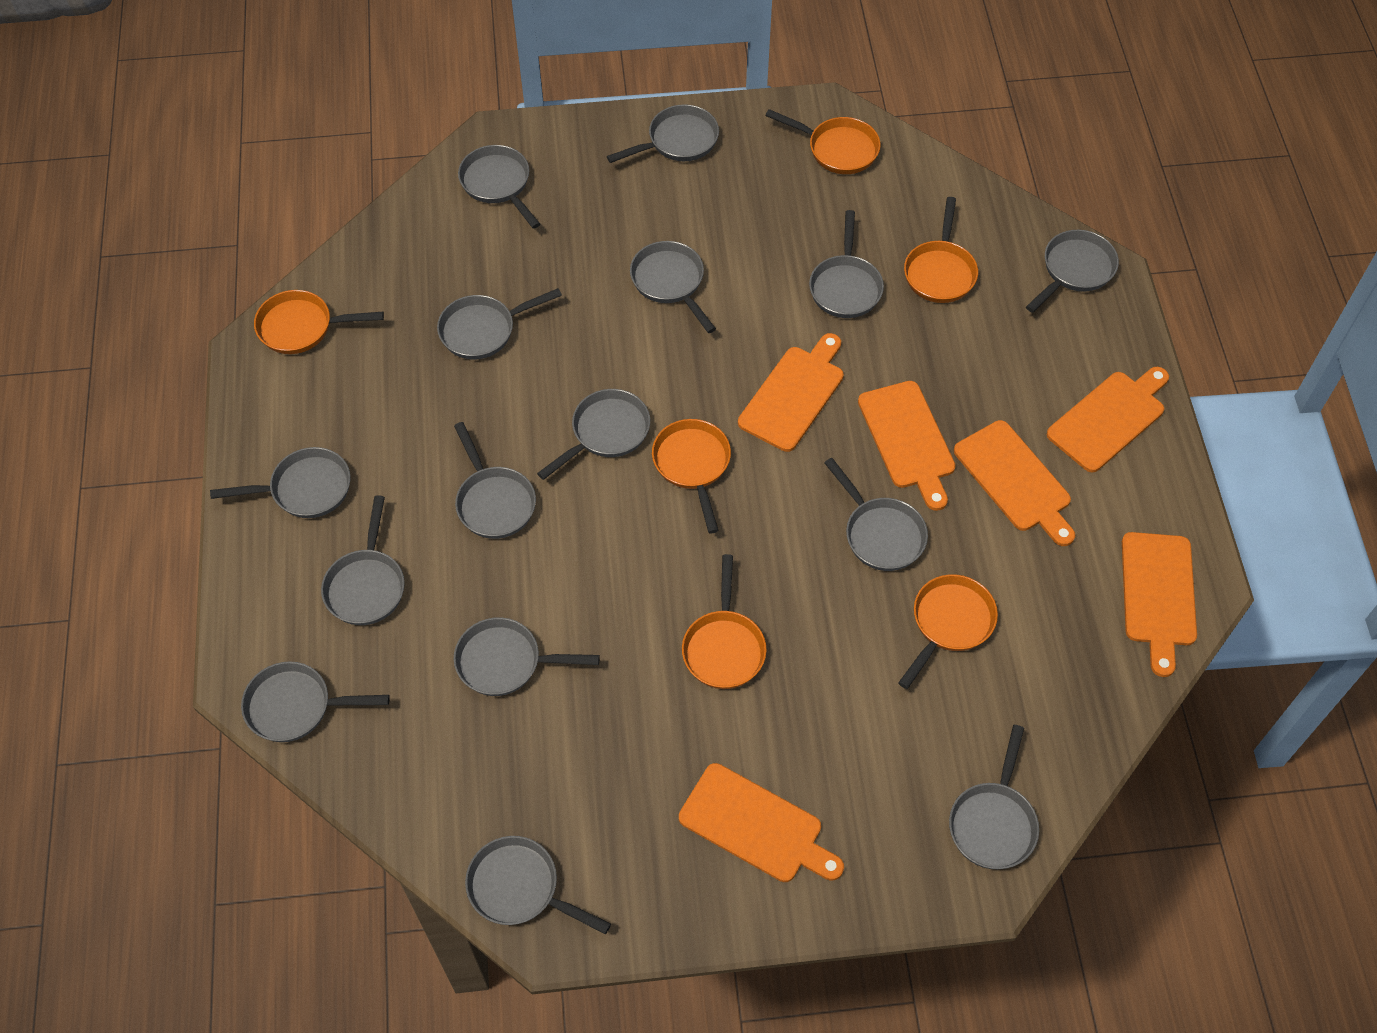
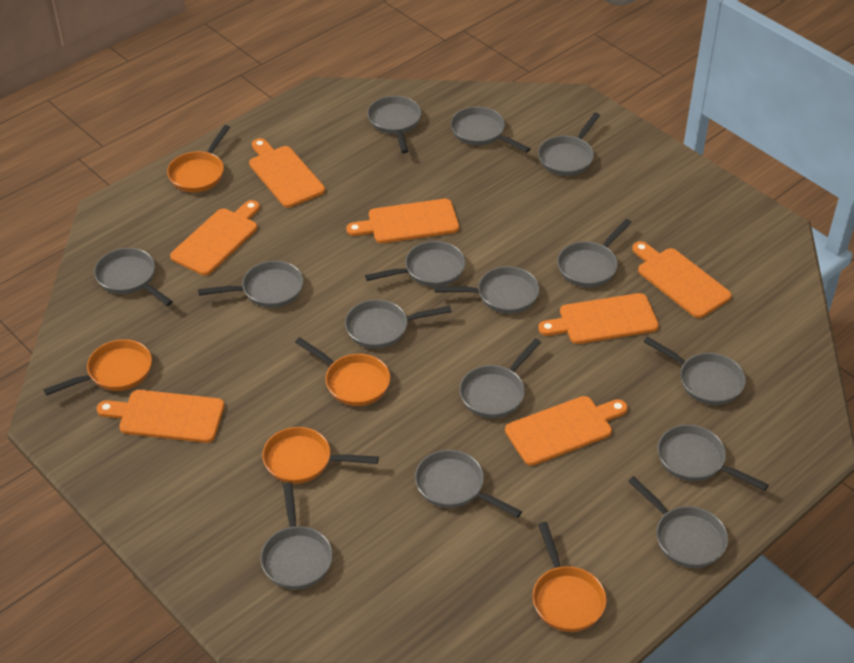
orange cutting board: [679,763,844,882] [738,333,844,452] [858,381,956,511] [954,420,1075,546] [1047,367,1169,472] [1122,532,1197,677] = 6 -> [97,390,225,443] [170,200,260,276] [249,138,325,208] [346,199,459,243] [505,396,628,466] [538,293,659,344] [632,241,732,318] = 7
orange pan: [254,290,384,354] [652,419,731,533] [682,554,767,689] [765,109,881,174] [898,574,998,689] [904,197,978,303] = 6 -> [44,339,152,395] [167,125,230,192] [262,427,379,484] [295,337,390,406] [532,522,607,632] = 5

